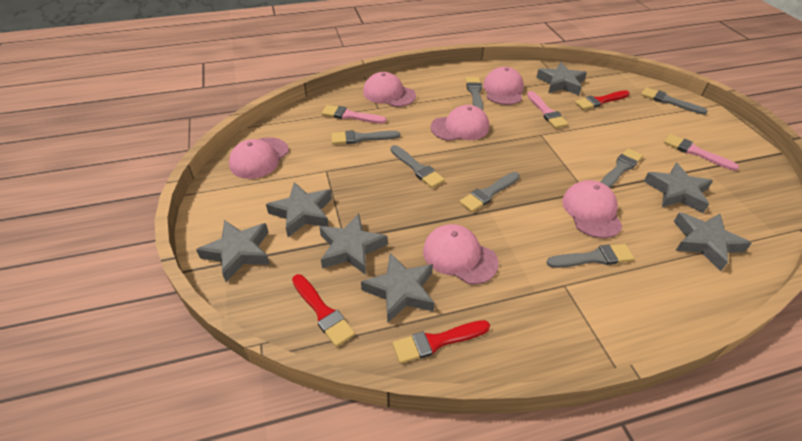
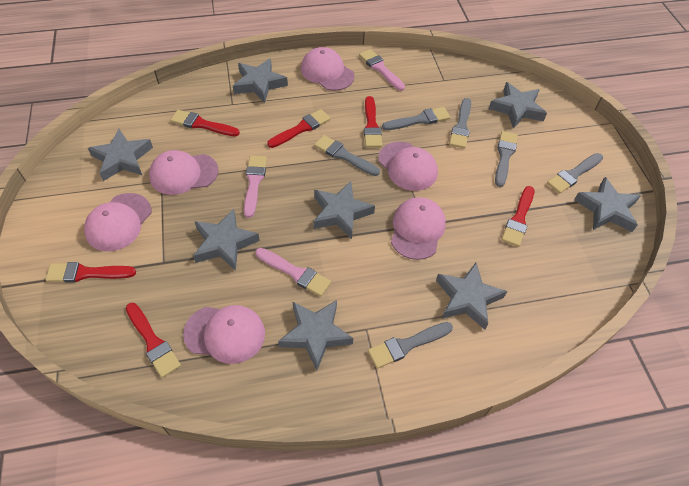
grey brush: [331,130,400,145] [391,145,445,188] [460,172,520,212] [466,77,483,110] [546,244,635,268] [601,148,643,188] [641,87,707,115] = 7 -> [314,135,380,176] [368,322,453,369] [382,107,450,130] [449,98,471,149] [495,131,518,187] [547,153,603,194] = 6
grey star: [196,220,270,282] [266,182,332,237] [319,214,388,275] [361,253,434,324] [536,62,587,95] [644,163,713,213] [674,212,752,271] = 7 -> [88,129,153,181] [193,209,260,271] [233,58,288,103] [278,300,353,370] [313,181,375,239] [436,263,507,330] [489,82,547,129] [574,177,641,232] = 8
red brush: [292,274,355,347] [393,320,490,364] [575,90,630,110] = 3 -> [46,262,136,283] [126,303,181,378] [170,110,240,137] [267,109,331,148] [364,96,382,148] [501,186,534,247] = 6

